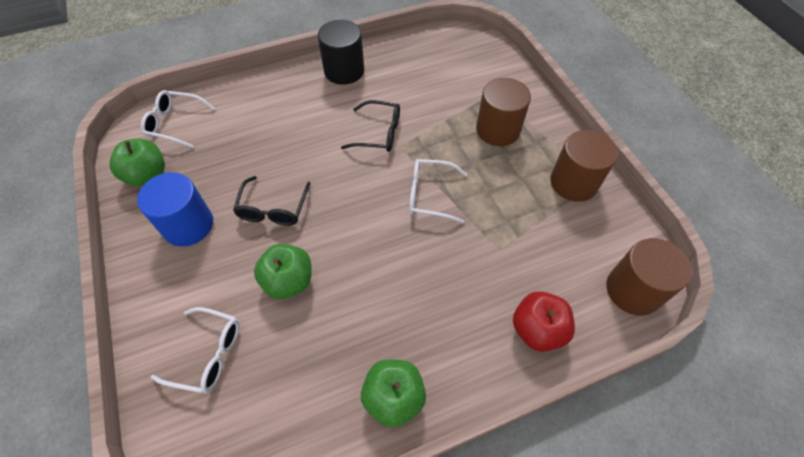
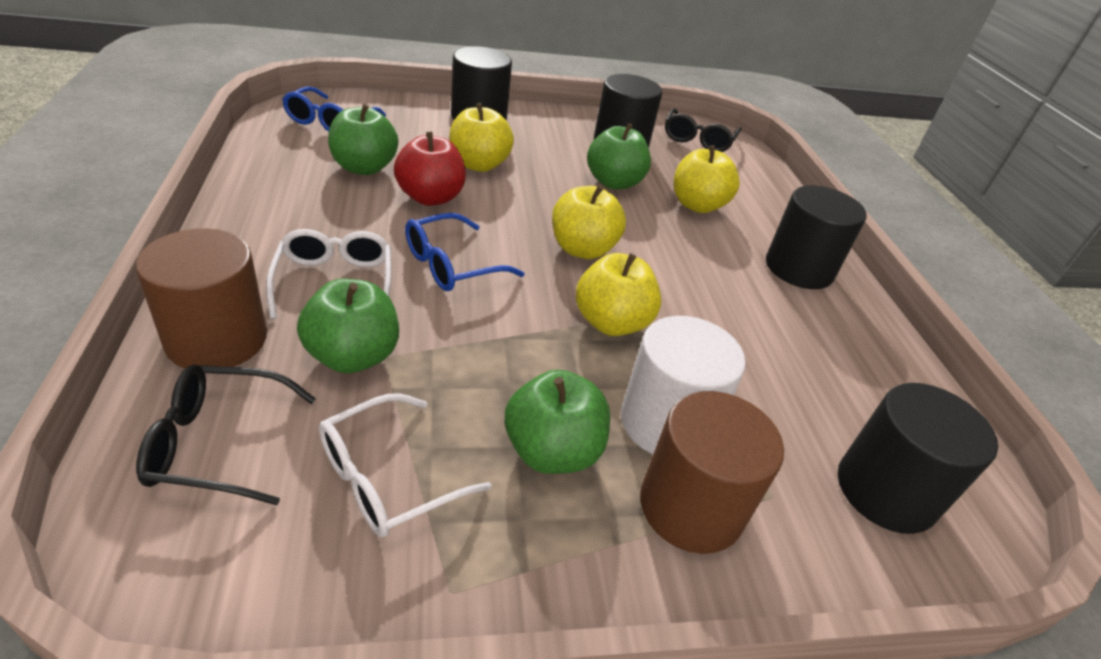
black cylinder: [318,20,364,85] = 1 -> [451,46,512,121] [594,74,662,148] [766,185,867,289] [838,383,998,534] = 4
blue cylinder: [137,172,213,247] = 1 -> none = 0
blue glasses: none = 0 -> [282,86,386,132] [405,213,525,291] = 2
brown cylinder: [476,78,531,146] [550,130,618,202] [607,238,692,315] = 3 -> [136,228,267,369] [640,391,784,554] = 2
green apple: [110,138,165,187] [254,244,311,299] [361,360,426,427] = 3 -> [297,278,399,373] [328,104,398,175] [505,369,610,474] [587,123,651,190] = 4
white cylinder: none = 0 -> [621,316,746,454] = 1
white glasses: [141,90,215,148] [151,307,239,393] [409,159,467,223] = 3 -> [266,229,391,319] [319,393,491,537] = 2
yellow apple: none = 0 -> [449,103,514,172] [552,185,626,259] [576,253,661,336] [674,146,740,213] = 4

